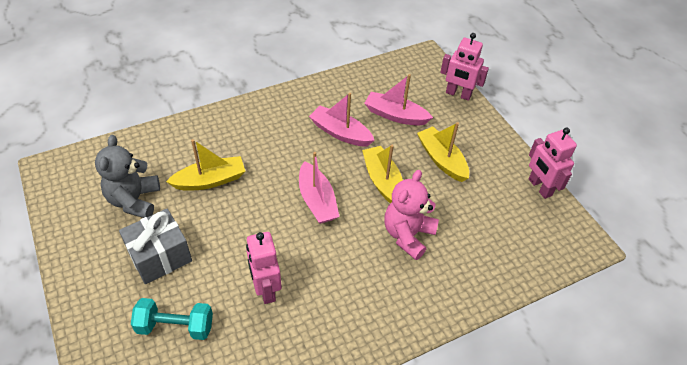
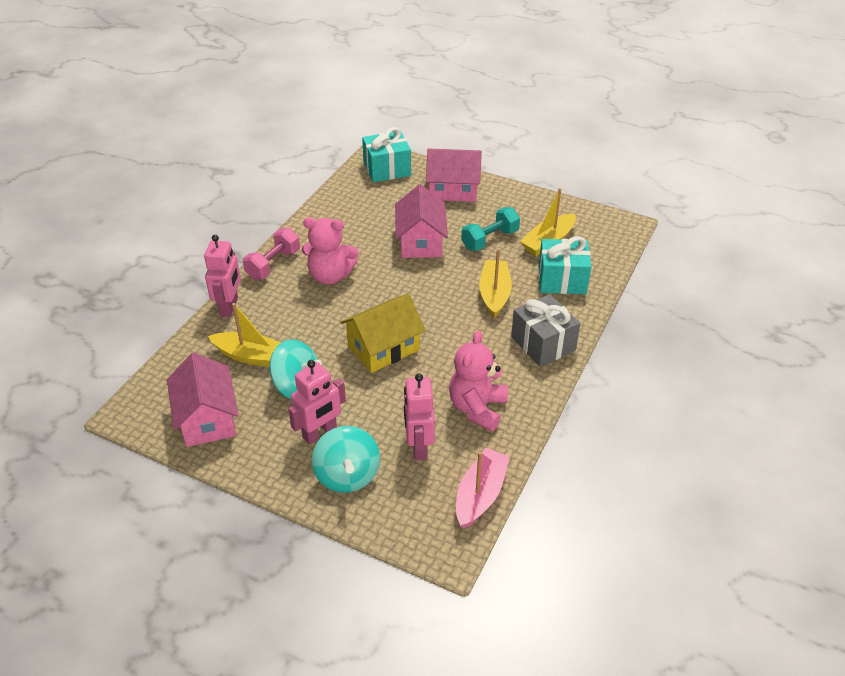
grey teddy bear: [95,135,160,218] = 1 -> none = 0
pink boat: [299,152,340,224] [309,93,375,146] [364,74,433,126] = 3 -> [456,448,510,528] = 1
pink dumbbell: none = 0 -> [243,228,300,280] = 1
pink house: none = 0 -> [167,353,239,447] [395,184,448,258] [426,149,482,202] = 3
pink teddy bear: [384,170,439,260] = 1 -> [302,217,359,285] [449,331,508,431] = 2
turquoise gift: none = 0 -> [362,127,411,182] [538,236,591,294] = 2
turquoise spinning top: none = 0 -> [269,339,322,399] [312,426,380,493] = 2
yellow house: none = 0 -> [340,294,426,373] = 1

